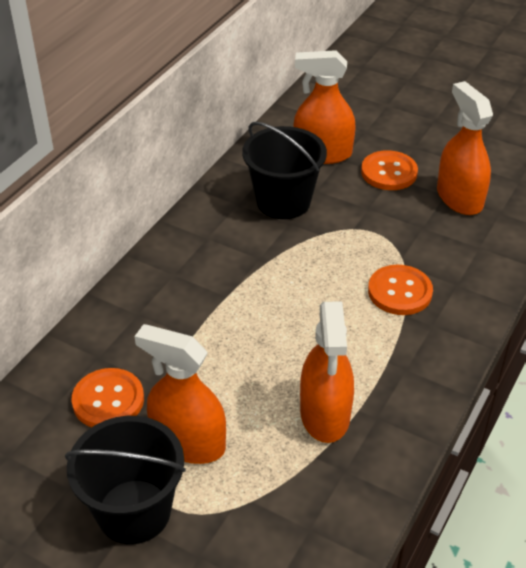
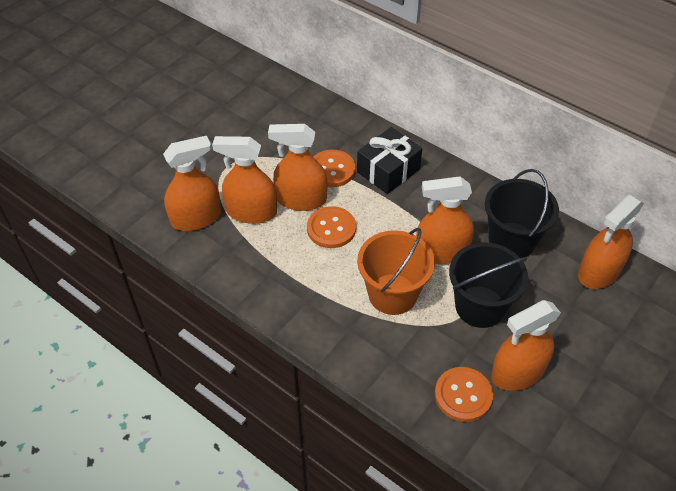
black gift: none = 0 -> [357,127,422,194] = 1
orange bucket: none = 0 -> [357,228,435,315] = 1
orange spray bottle: [135,324,226,464] [293,50,356,164] [300,301,354,443] [437,81,493,215] = 4 -> [163,136,221,231] [212,136,277,224] [268,124,328,211] [416,177,474,264] [491,300,561,391] [578,195,644,289] = 6

